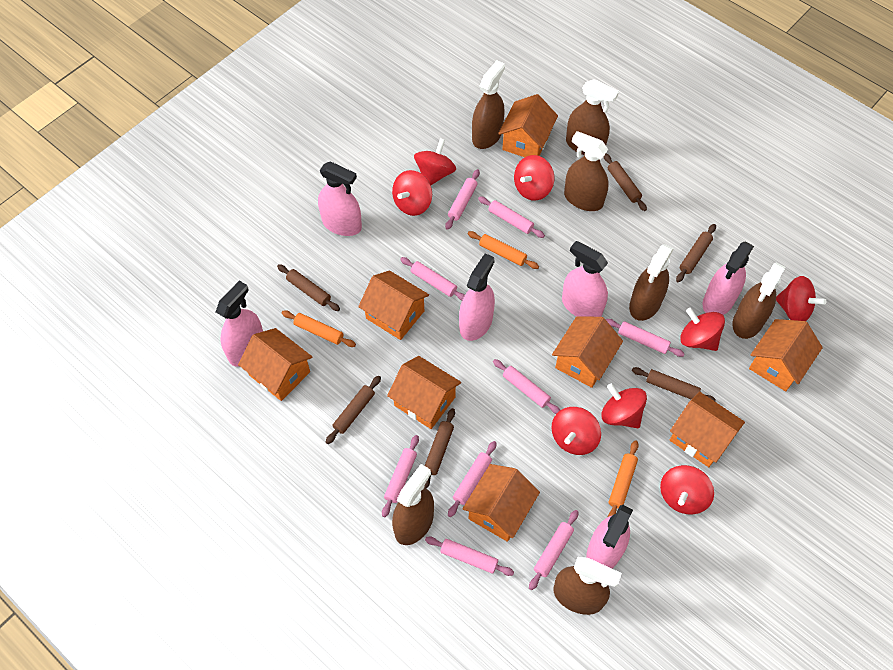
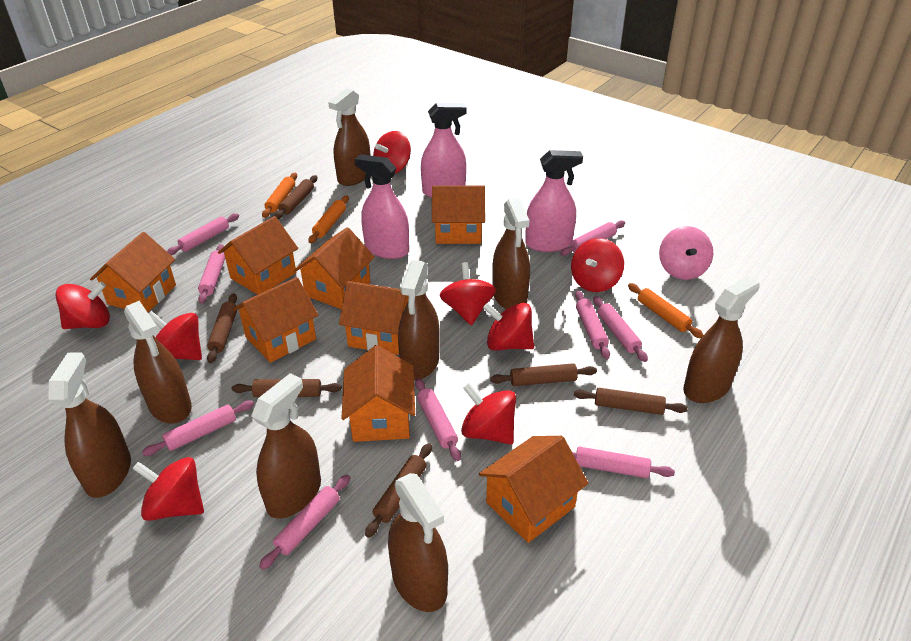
brown spray bottle: [392,464,434,545] [472,60,505,149] [553,557,622,615] [564,131,609,211] [566,79,619,155] [629,244,674,321] [732,263,785,339] = 7 -> [48,352,131,498] [124,301,192,424] [251,373,321,519] [328,89,371,186] [388,473,448,612] [398,260,440,380] [492,198,530,309] [683,277,760,403] = 8
pink spinning top: none = 0 -> [659,226,713,280] = 1
pink spray bottle: [216,281,263,367] [318,161,362,236] [459,253,495,341] [562,241,608,317] [586,505,633,569] [702,241,754,315] = 6 -> [355,154,409,259] [421,103,466,198] [525,150,583,252] = 3

